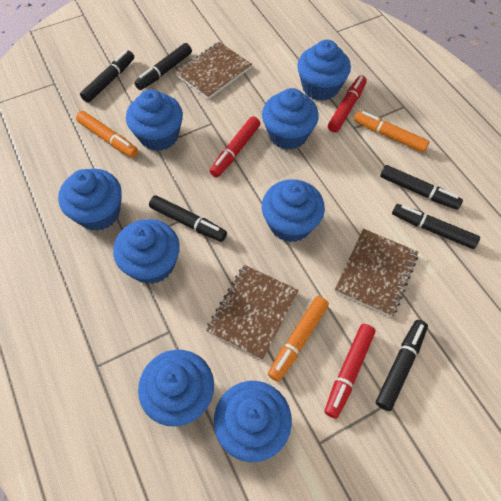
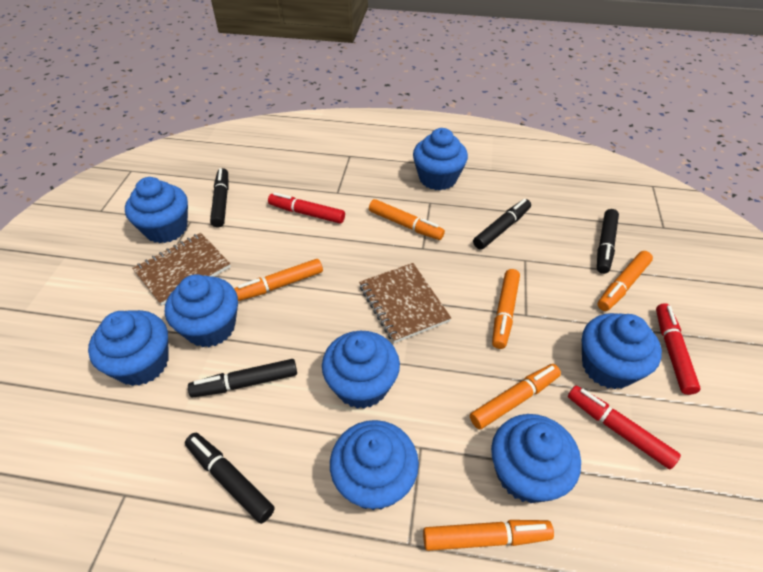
black marker: [80,50,134,103] [134,43,192,90] [149,195,227,242] [376,320,428,411] [380,165,463,210] [392,204,480,249] = 6 -> [185,433,275,524] [188,359,297,398] [210,168,229,227] [473,199,531,250] [597,209,619,274] = 5
brown notebook: [175,42,252,99] [206,265,298,360] [335,229,418,317] = 3 -> [132,233,231,306] [359,263,451,343] = 2
orange marker: [76,111,138,158] [268,296,329,382] [354,111,429,153] = 3 -> [234,259,323,301] [369,199,445,240] [423,520,554,551] [470,364,561,429] [492,269,520,349] [597,251,653,311] = 6

